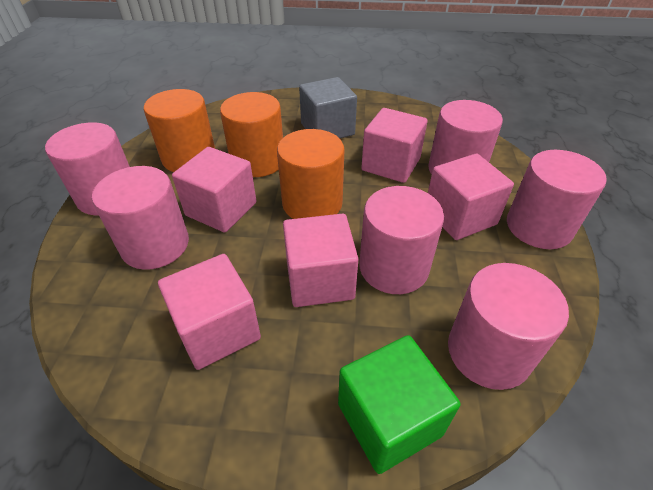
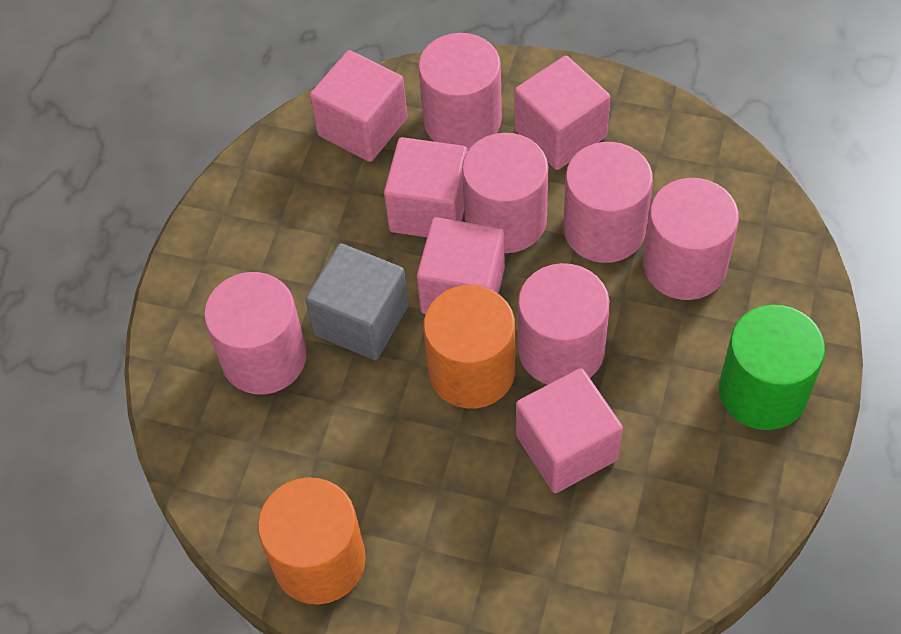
green cube: [338,335,460,474] = 1 -> none = 0
green cylinder: none = 0 -> [719,305,825,430] = 1
orange cylinder: [144,89,215,172] [220,92,283,177] [277,129,344,219] = 3 -> [258,477,366,604] [423,285,515,409] = 2

